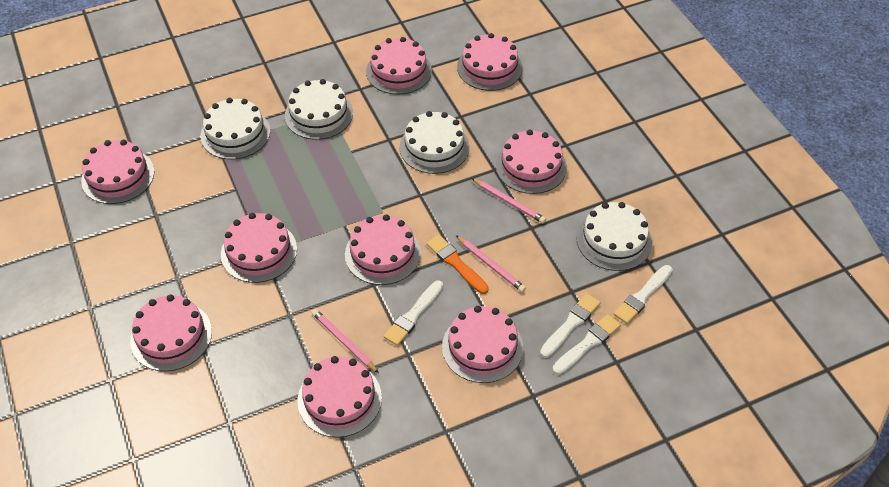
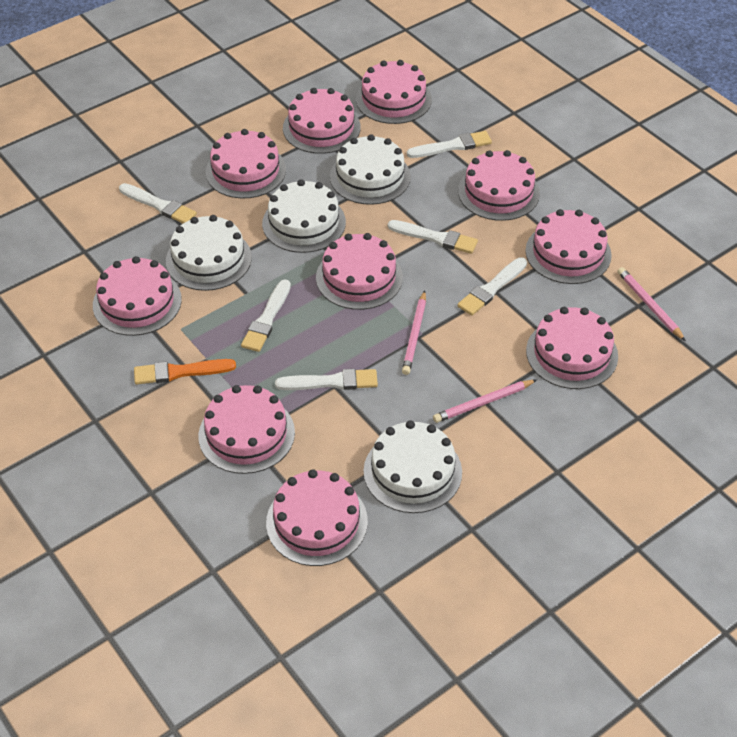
pink cake: [81,140,154,204] [130,294,212,371] [221,213,297,283] [298,356,382,438] [345,214,421,285] [366,37,432,95] [442,306,523,383] [457,33,523,91] [496,129,567,194] = 9 -> [93,256,182,336] [198,385,295,474] [206,129,286,199] [266,469,368,566] [283,88,361,154] [316,233,403,310] [356,60,432,124] [458,150,540,221] [526,209,612,284] [526,307,618,389] = 10
white brush: [384,280,443,346] [540,293,600,358] [553,314,621,375] [614,265,673,324] = 4 -> [119,183,197,223] [241,279,291,352] [275,369,378,390] [388,220,478,254] [407,131,492,158] [457,257,527,316] = 6

